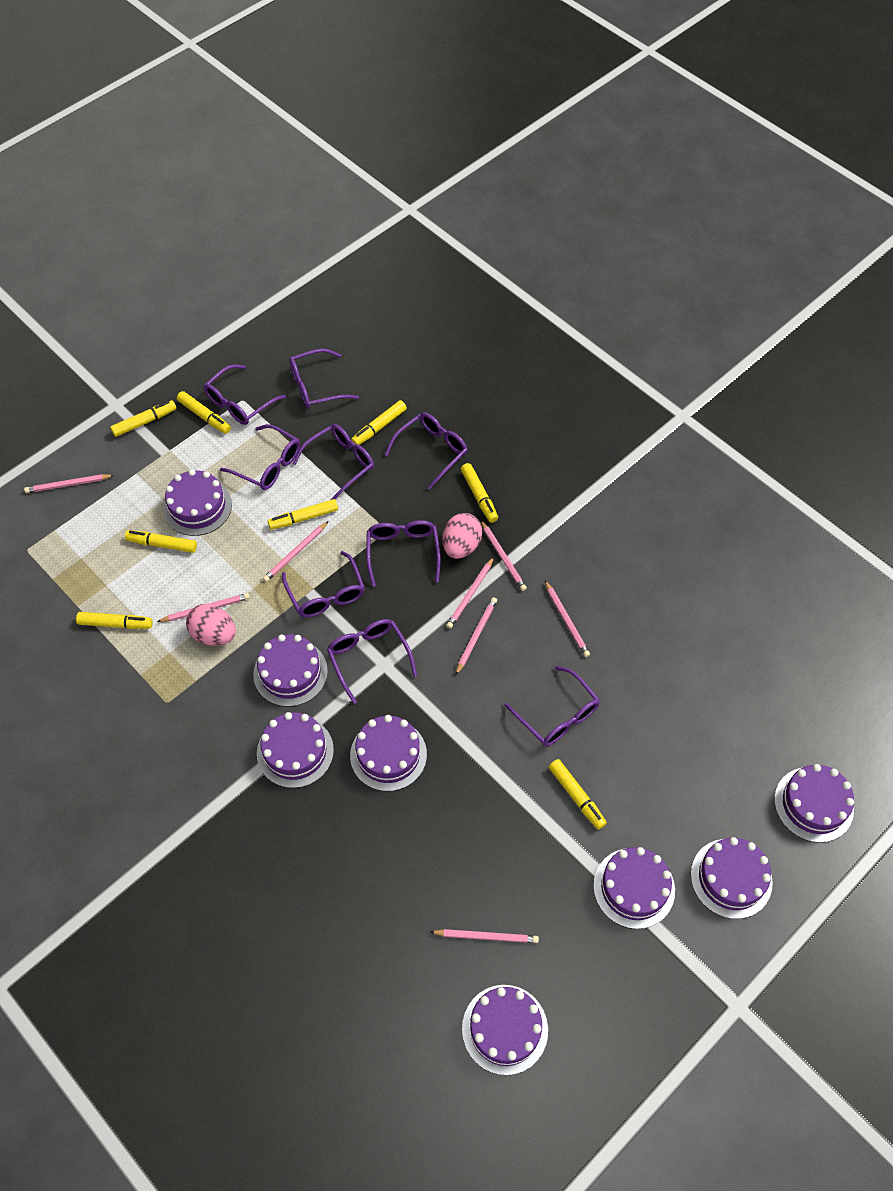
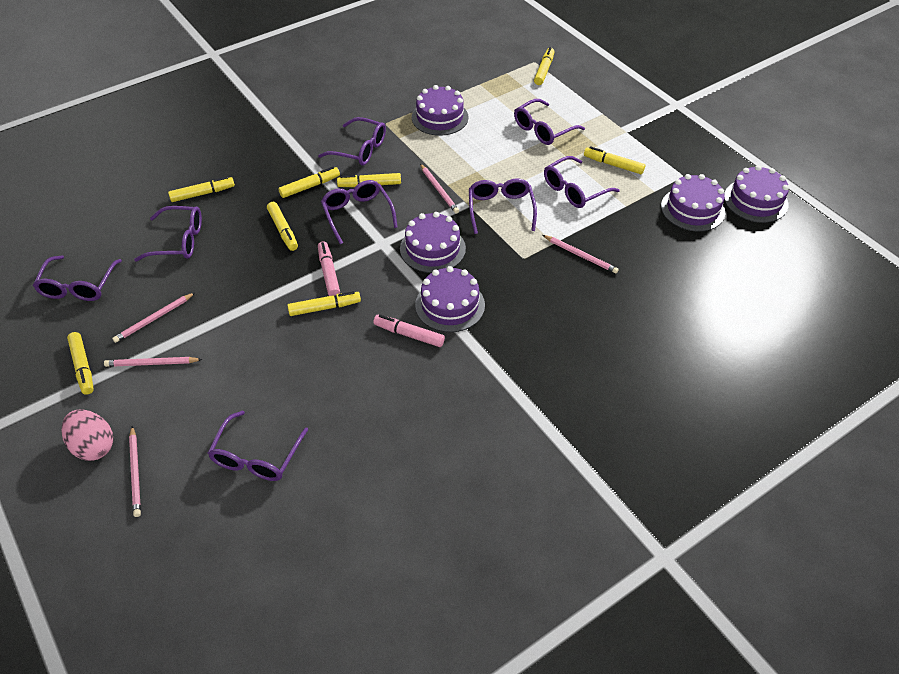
pink egg: [186,604,236,646] [442,513,482,559] = 2 -> [62,409,113,461] = 1
pink marker: none = 0 -> [318,242,340,296] [373,315,445,347] = 2
pink pencil: [24,474,114,493] [157,593,250,622] [263,521,329,582] [430,929,539,943] [446,557,494,629] [456,597,497,675] [481,521,527,591] [545,581,590,657] = 8 -> [104,357,202,367] [112,293,195,343] [129,426,141,517] [420,164,459,213] [543,235,619,274] = 5
purple cake: [163,469,232,536] [253,634,328,707] [257,712,334,788] [350,715,427,791] [462,985,548,1075] [593,847,675,929] [691,837,773,919] [774,764,854,843] = 8 -> [400,212,466,273] [412,85,468,136] [415,266,485,332] [661,174,725,232] [724,165,789,223] = 5
purple glasses: [203,364,286,425] [220,424,300,490] [282,551,365,618] [289,349,359,409] [292,424,374,500] [327,619,417,704] [366,520,441,587] [385,412,468,490] [504,666,600,747] = 9 -> [33,255,122,301] [134,206,202,262] [208,410,308,481] [318,117,386,165] [321,180,398,244] [469,178,537,234] [514,99,585,145] [544,156,619,208] = 8

